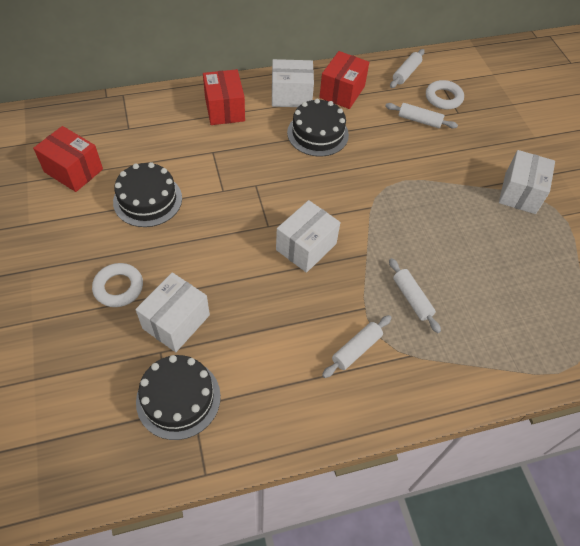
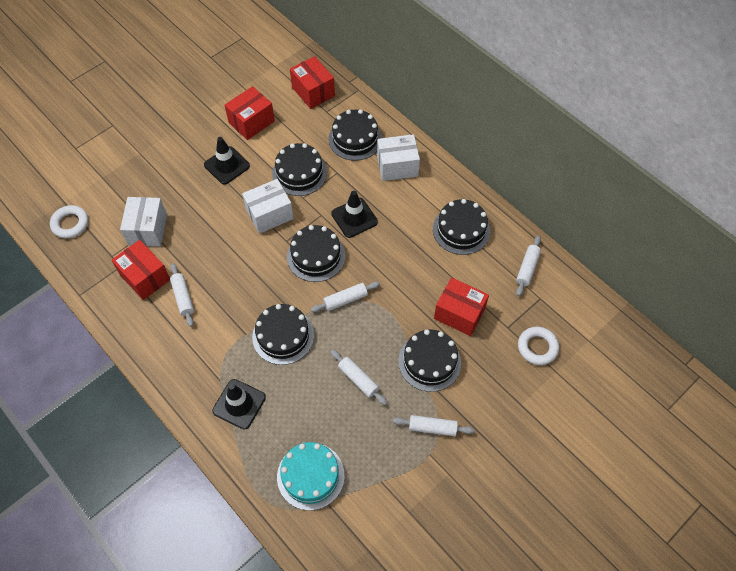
black cake: [113,162,182,227] [136,355,221,440] [287,99,349,156] = 3 -> [252,304,314,365] [272,143,327,196] [287,225,345,282] [328,109,382,161] [398,330,461,392] [433,199,490,255] = 6
black traffic cone: none = 0 -> [204,137,250,185] [212,379,266,429] [331,191,378,238] = 3
red box: [33,126,103,192] [203,69,245,125] [319,51,369,109] = 3 -> [111,240,170,300] [224,86,275,140] [290,56,335,109] [434,278,489,336] = 4
turquoise cake: none = 0 -> [277,442,345,511] = 1
white box: [135,273,210,352] [272,59,314,107] [276,200,340,273] [499,150,555,214] = 4 -> [120,197,167,247] [242,179,294,234] [377,134,420,181] = 3
white rolling pin: [322,315,392,378] [385,103,458,128] [389,258,441,333] [390,49,425,88] = 4 -> [170,263,194,327] [310,281,380,312] [331,350,387,405] [393,415,474,436] [516,236,541,296] = 5

